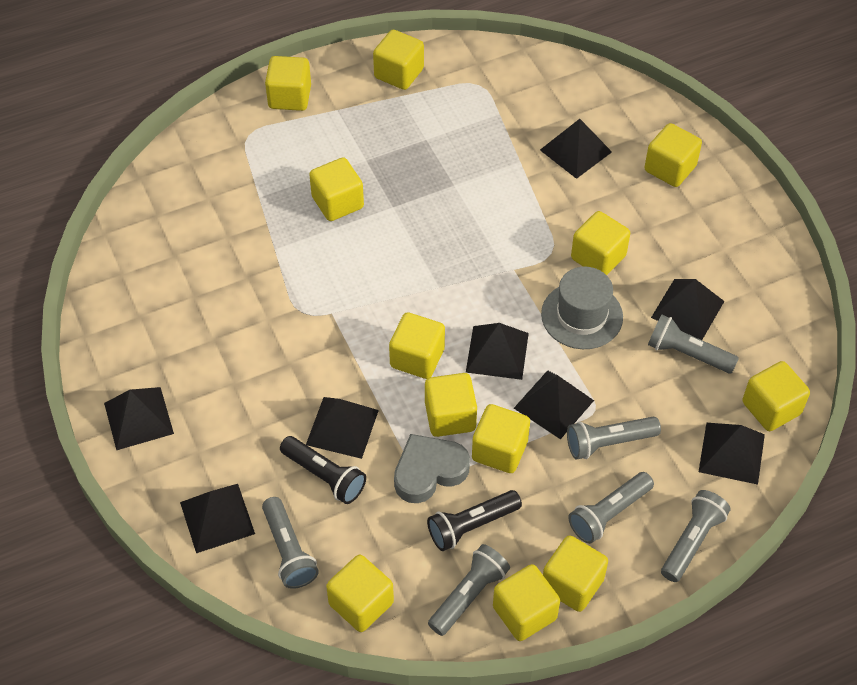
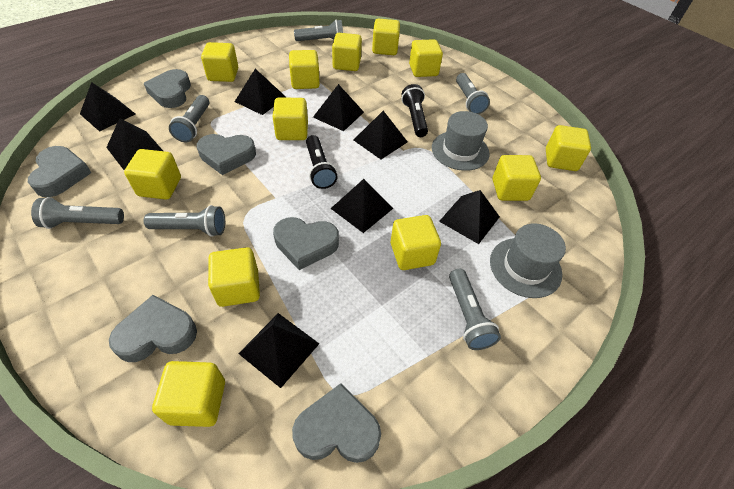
grey hat: [541,267,623,349] = 1 -> [432,111,490,171] [490,223,566,298] = 2
grey heart: [394,434,470,503] = 1 -> [28,146,92,197] [109,295,197,362] [143,69,191,108] [197,134,256,175] [273,217,339,270] [292,383,381,463] = 6

